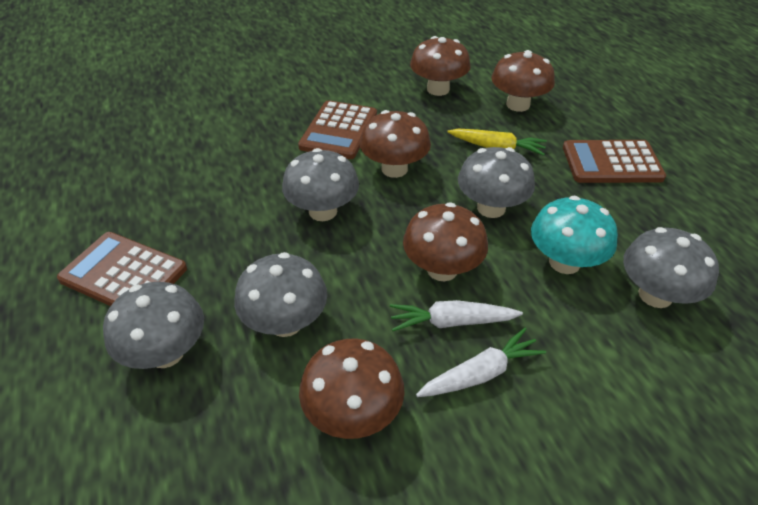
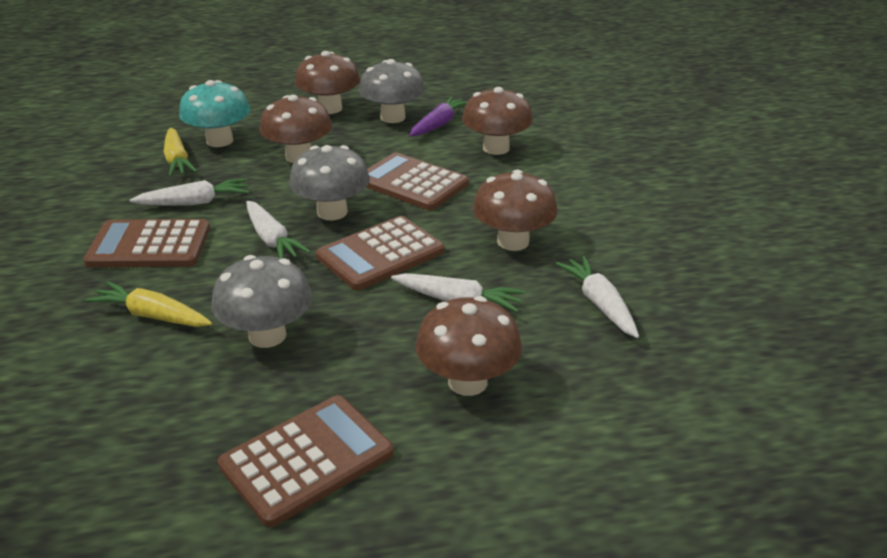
brown calculator: [57,232,187,306] [298,100,377,159] [563,140,666,183] = 3 -> [83,219,210,268] [218,395,393,527] [316,216,445,290] [366,152,469,210] = 4
grey mushroom: [103,282,204,369] [234,252,327,337] [282,148,359,221] [458,147,535,218] [623,227,719,308] = 5 -> [211,255,312,348] [289,145,370,220] [359,59,425,123] = 3
purple carrot: none = 0 -> [409,97,467,136] = 1
white carrot: [390,300,523,331] [416,328,546,397] = 2 -> [130,178,249,206] [246,201,311,259] [391,273,525,312] [556,256,639,338] = 4
yellow carrot: [447,128,547,156] = 1 -> [85,282,212,327] [164,128,197,177] = 2

